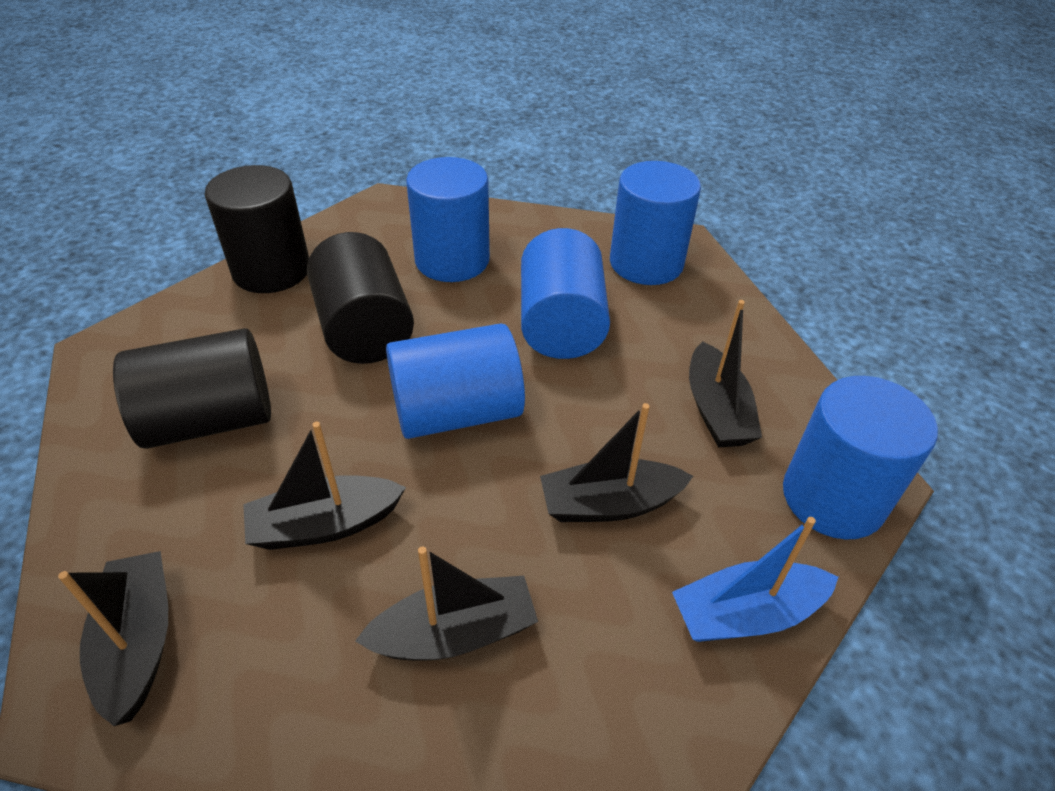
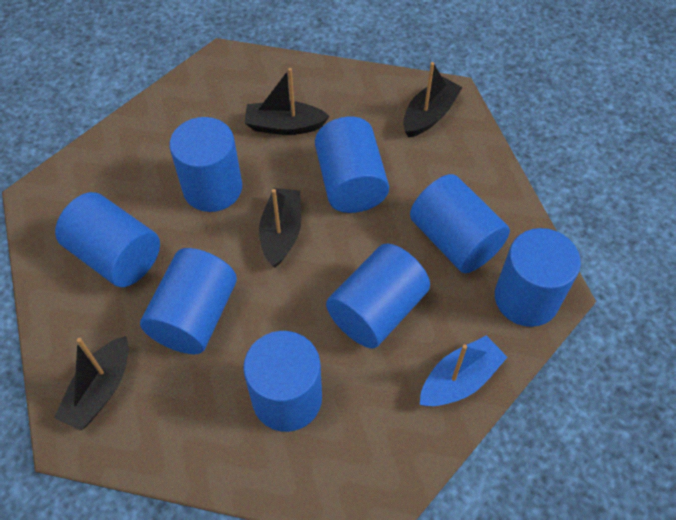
black boat: [58,551,168,726] [243,422,406,550] [355,546,538,661] [540,403,693,522] [689,300,762,448] = 5 -> [54,336,129,431] [245,68,330,135] [259,188,301,268] [403,62,463,138] = 4
black cylinder: [113,328,271,449] [205,165,309,293] [307,232,414,364] = 3 -> none = 0
blue cylinder: [386,323,525,439] [406,157,490,282] [521,228,610,359] [610,161,701,285] [783,376,938,540] = 5 -> [55,192,160,287] [140,248,237,354] [169,117,242,212] [243,331,322,432] [315,117,389,213] [326,243,430,349] [410,174,510,273] [495,228,581,327] = 8

